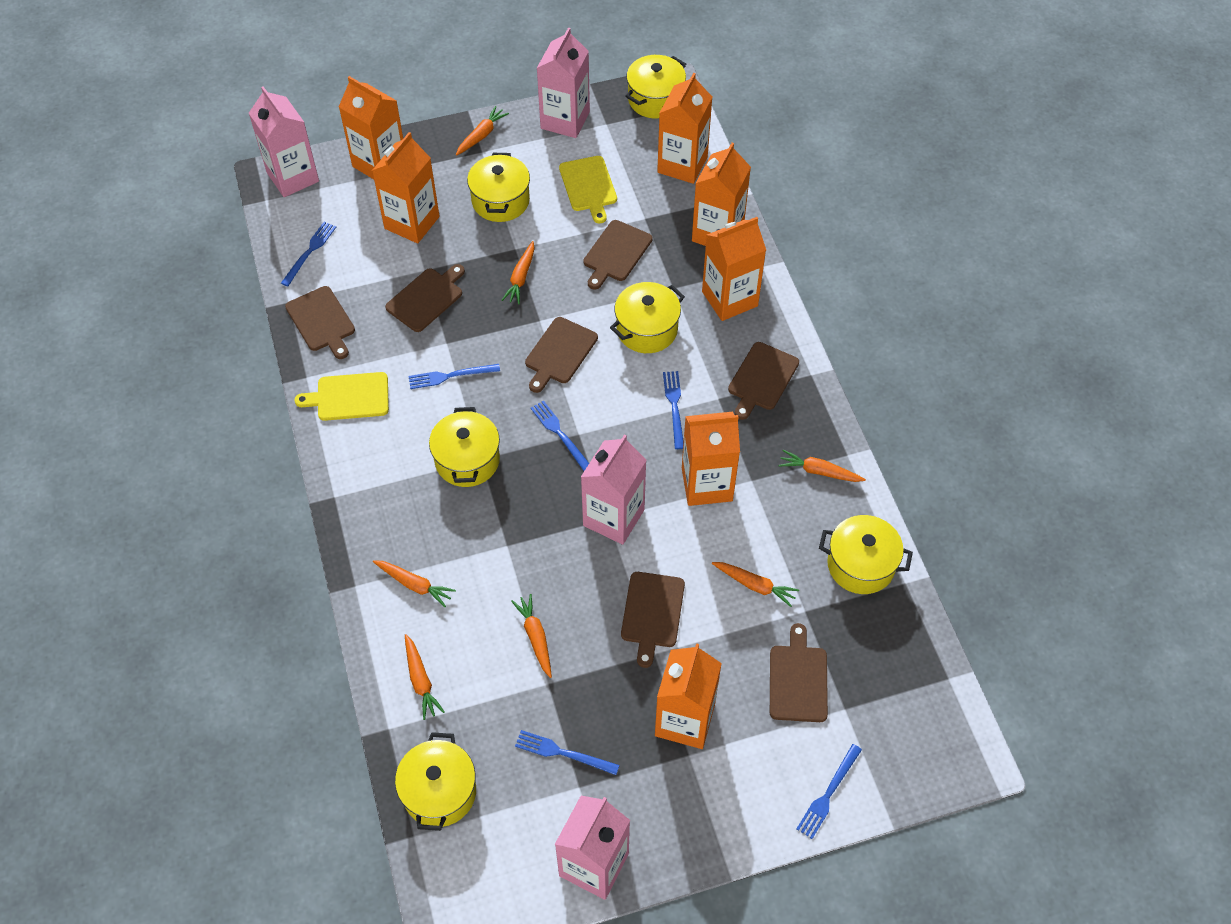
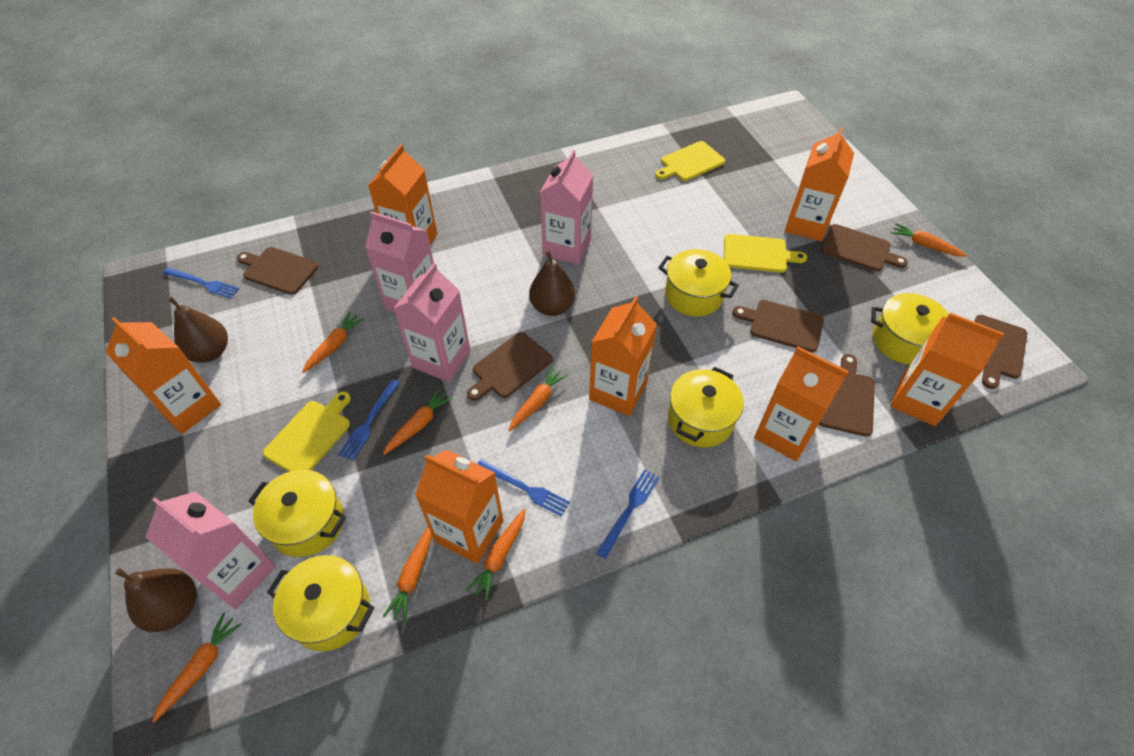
blue fork: [281,222,336,286] [409,364,500,389] [515,730,619,775] [531,400,589,471] [663,371,684,449] [797,744,862,839] = 6 -> [163,268,239,299] [338,379,400,461] [477,460,570,517] [596,469,659,559] = 4
brown cutting board: [285,286,355,359] [385,264,465,332] [525,317,598,393] [583,220,653,290] [621,572,685,668] [728,342,799,420] [770,623,828,722] = 7 -> [237,247,319,295] [467,332,553,401] [732,300,824,352] [819,354,875,437] [821,224,908,271] [974,315,1027,389] = 6
brown pear: none = 0 -> [115,568,196,632] [168,297,228,363] [529,250,575,316] = 3
yellow cutting board: [295,372,389,421] [559,156,617,223] = 2 -> [263,392,351,472] [655,141,725,181] [724,234,807,273] = 3
yellow pot: [395,732,476,831] [429,407,500,487] [467,153,530,222] [610,282,685,353] [625,55,686,118] [819,515,913,594] = 6 -> [248,470,346,557] [267,555,374,651] [658,249,739,317] [668,367,744,447] [871,293,949,364] = 5

